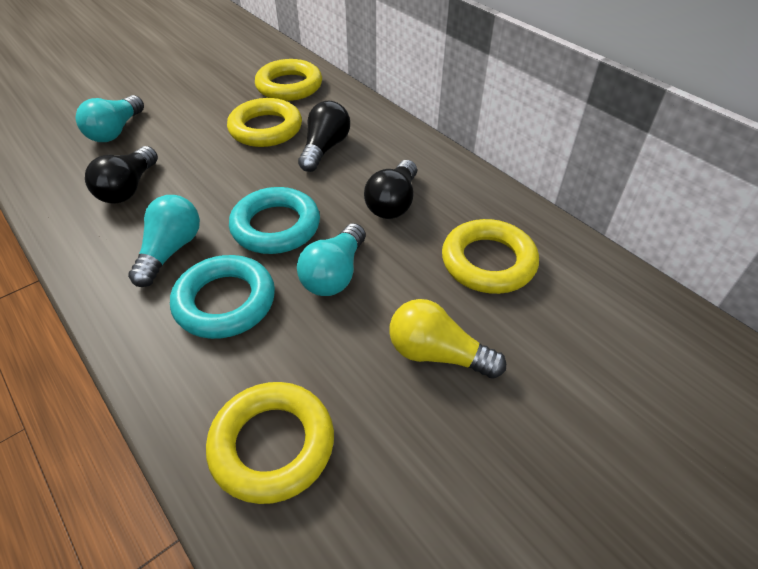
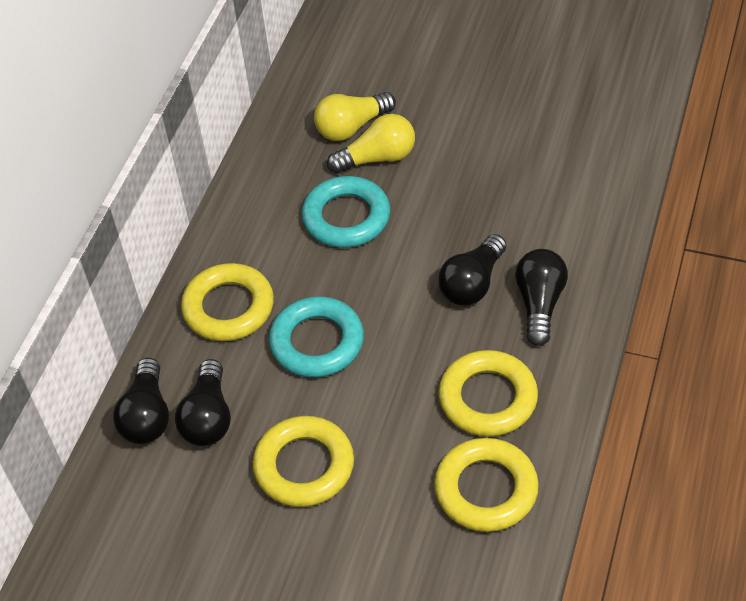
black light bulb: [85,146,158,204] [298,101,350,172] [364,160,417,219] = 3 -> [113,358,169,444] [175,359,231,446] [438,234,507,305] [515,249,568,346] = 4
turquoise light bulb: [76,95,144,142] [128,195,200,287] [297,223,366,296] = 3 -> none = 0
yellow light bulb: [389,299,506,379] = 1 -> [314,92,396,141] [327,114,415,174] = 2

